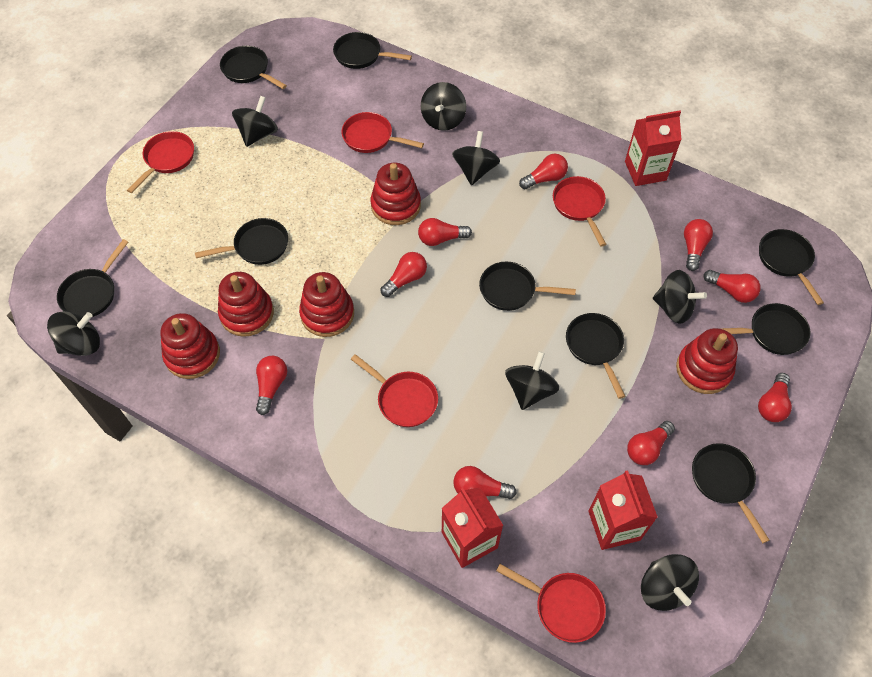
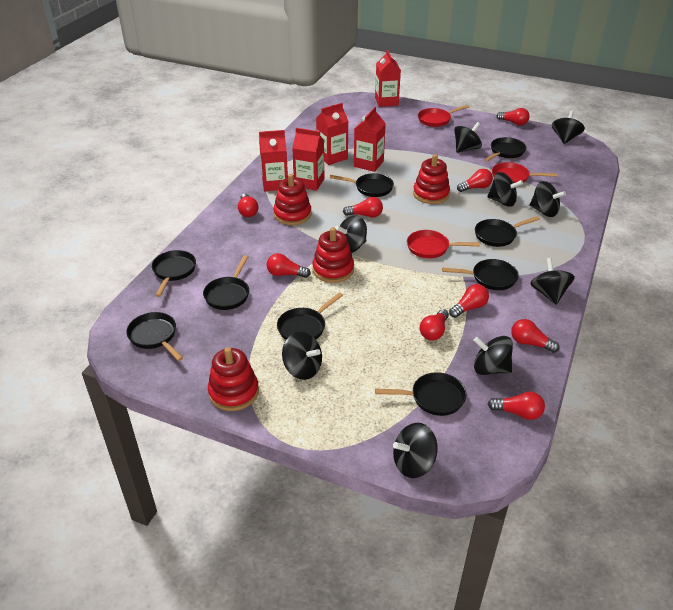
black spinning top: [47,311,100,356] [232,96,278,147] [421,82,466,131] [452,131,500,185] [505,351,559,410] [641,554,699,611] [653,270,707,324] = 7 -> [282,332,322,380] [335,215,367,253] [393,423,438,478] [454,122,482,153] [473,336,513,375] [488,172,523,207] [530,181,566,217] [530,258,575,305] [552,110,585,144] = 9
red carton: [442,487,504,568] [588,470,658,550] [625,110,682,186] = 3 -> [259,130,288,191] [292,128,324,191] [316,103,349,165] [354,107,386,172] [375,50,401,107] = 5
red pan: [127,131,194,193] [342,112,424,153] [351,354,438,427] [496,564,606,643] [553,176,606,247] = 5 -> [407,230,480,258] [418,105,469,127] [492,162,557,183] = 3
red stacking toy: [160,313,220,379] [218,272,274,337] [299,272,354,337] [371,163,421,225] [676,328,738,394] = 5 -> [208,347,259,411] [273,174,311,225] [312,227,354,283] [413,154,450,204] = 4

